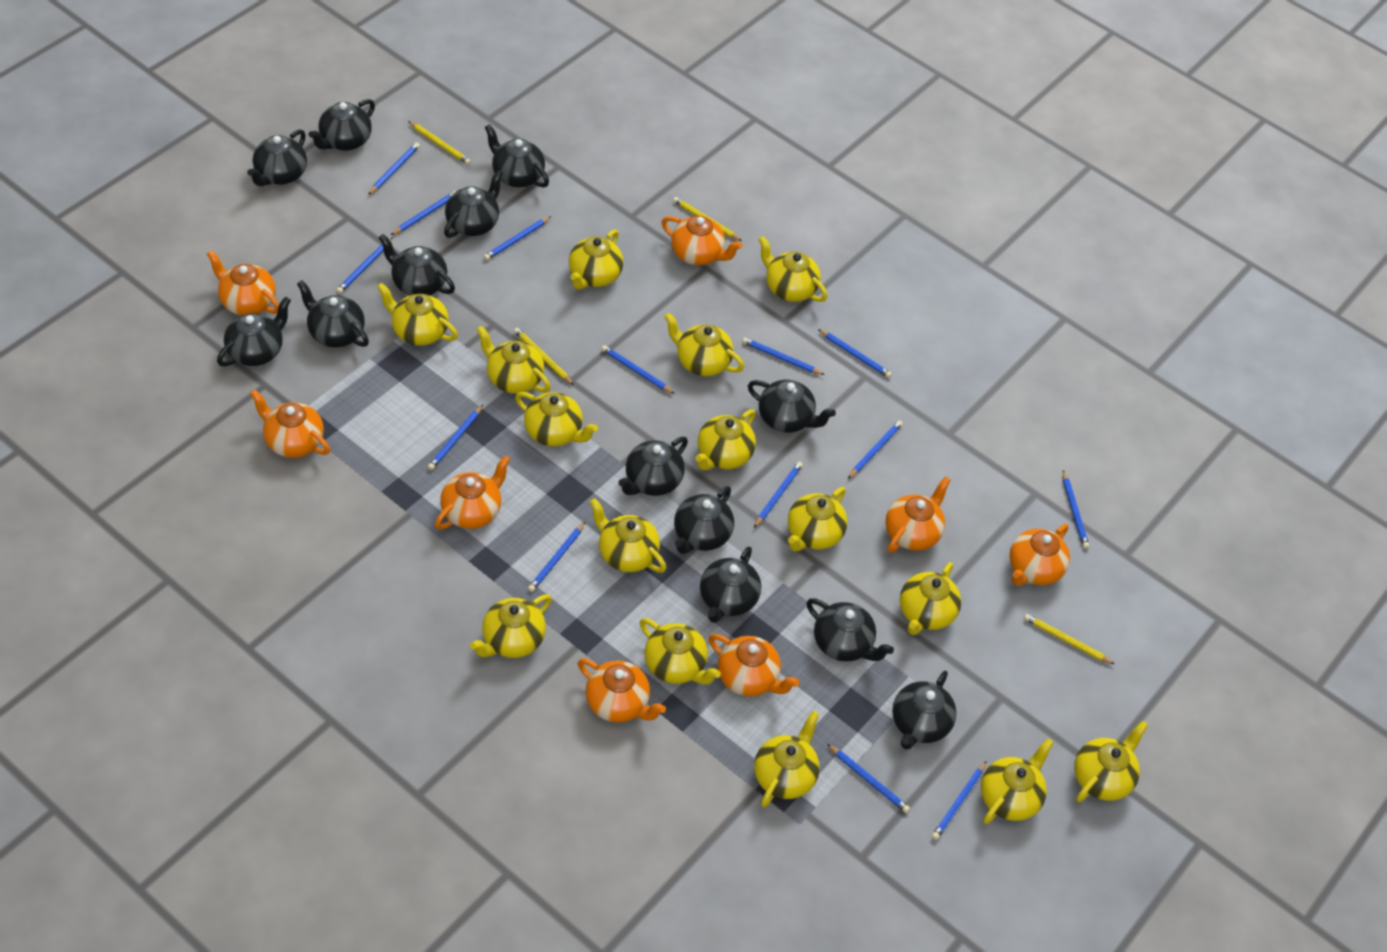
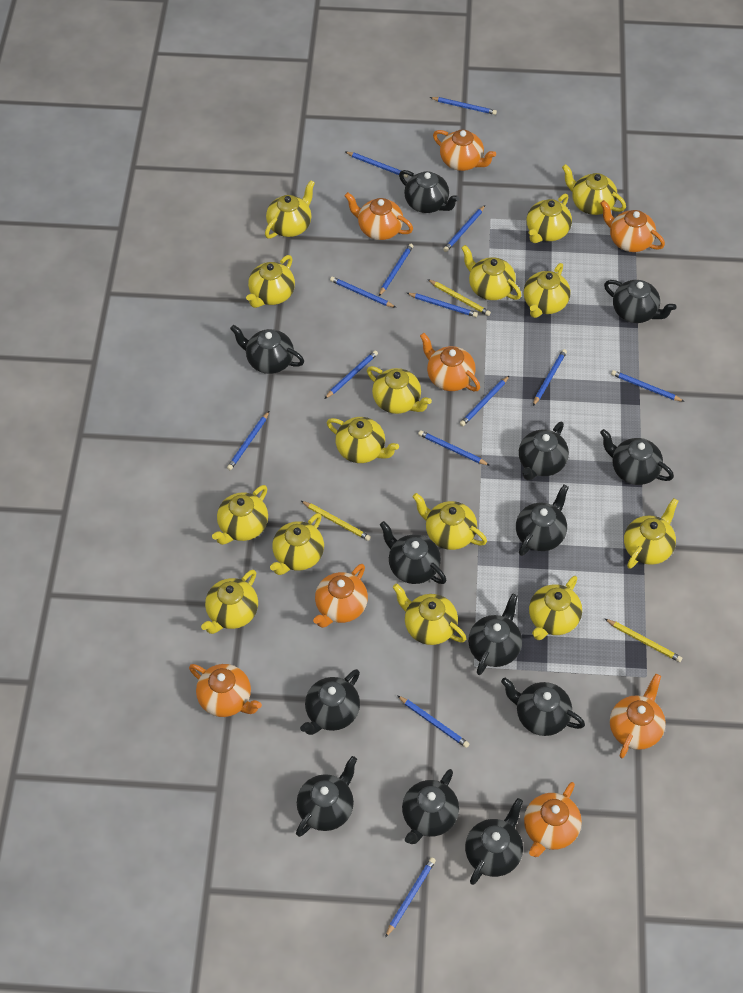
yellow pencil: [408,121,471,165] [514,328,574,385] [673,197,742,241] [1024,614,1114,664] = 4 -> [301,501,371,541] [428,279,491,316] [605,619,682,662] = 3

